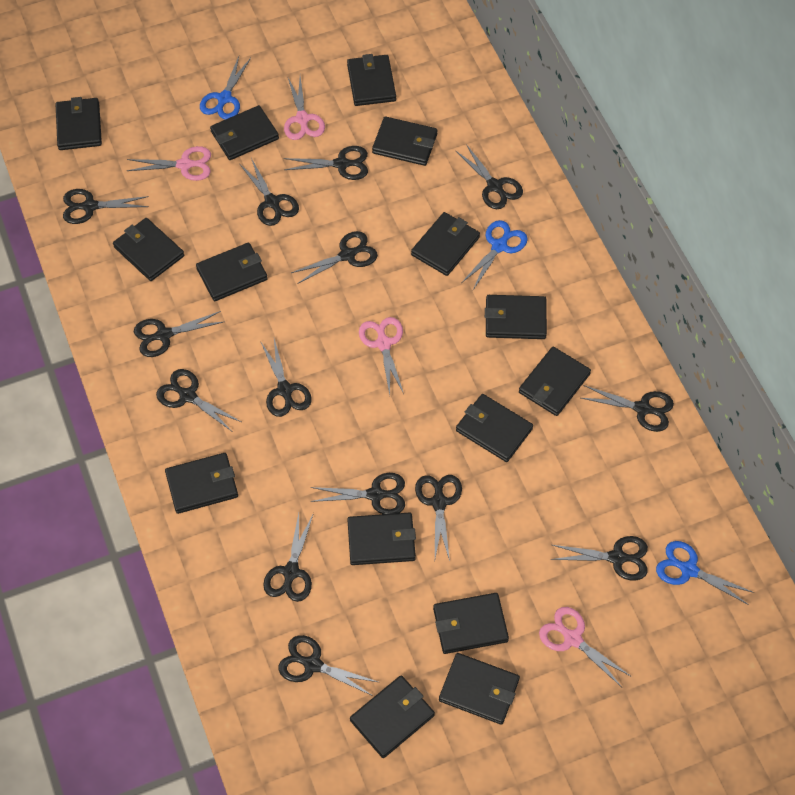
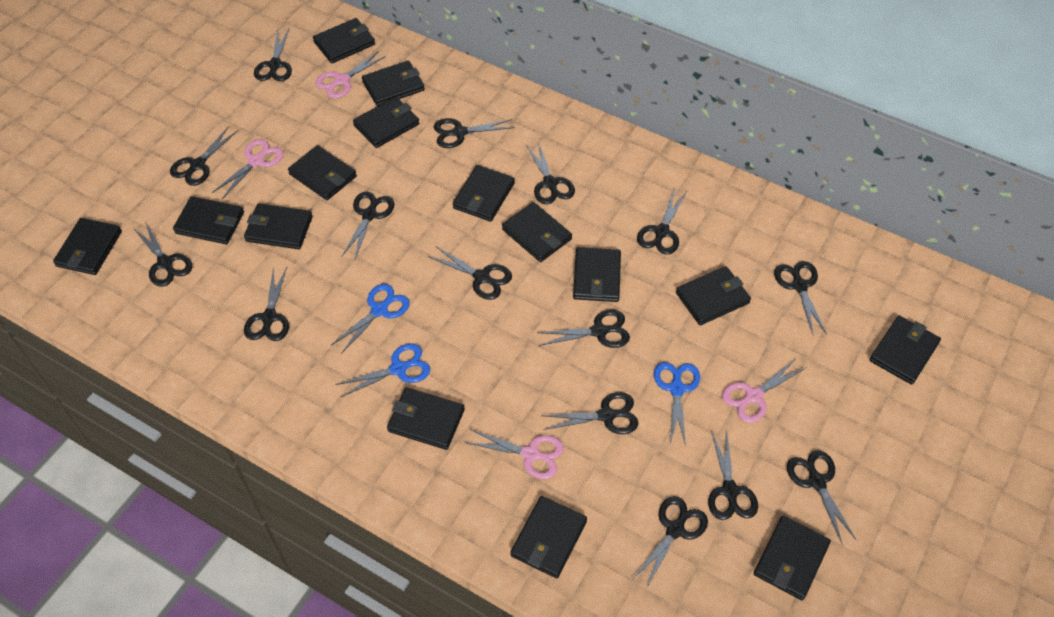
black scissors: [63,189,149,224] [134,311,223,357] [156,369,241,432] [239,158,299,226] [260,339,312,417] [263,513,314,602] [278,635,378,696] [284,146,368,180] [291,231,378,284] [310,473,405,514] [415,475,462,561] [455,144,523,209] [551,536,648,581] [581,385,674,432] = 14 -> [133,222,192,287] [170,127,238,186] [244,267,289,341] [254,29,292,81] [341,192,395,259] [428,247,512,300] [434,118,515,148] [526,142,575,204] [537,310,630,348] [541,392,638,434] [633,496,708,589] [637,190,686,255] [708,428,758,520] [774,261,827,335] [787,451,857,543] = 15

